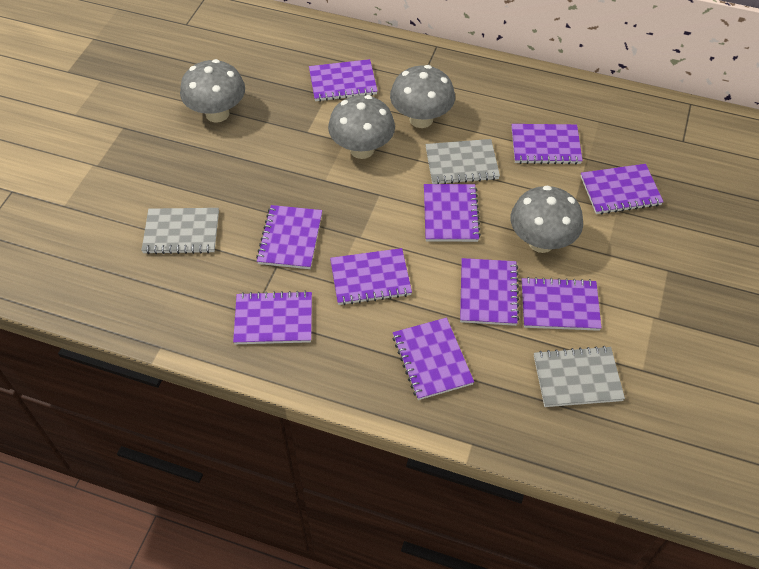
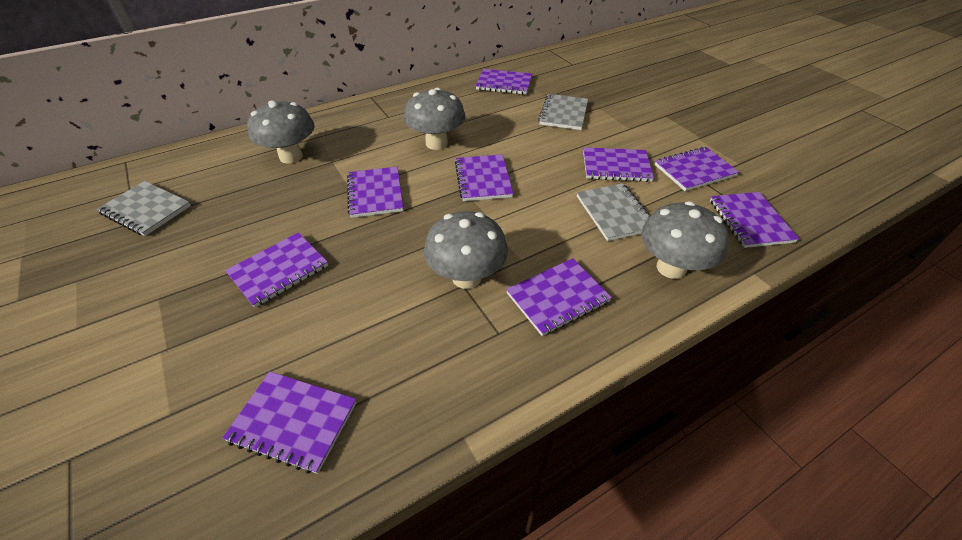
purple notebook: [233,291,312,344] [256,205,322,269] [309,59,378,102] [330,248,412,305] [392,318,474,400] [424,184,481,242] [460,258,519,326] [511,124,583,164] [522,277,602,331] [581,164,664,214] = 10 -> [222,371,357,474] [225,233,328,308] [347,167,403,218] [455,154,513,201] [476,69,532,95] [506,258,612,336] [583,147,654,182] [655,147,739,191] [710,192,799,248] = 9

